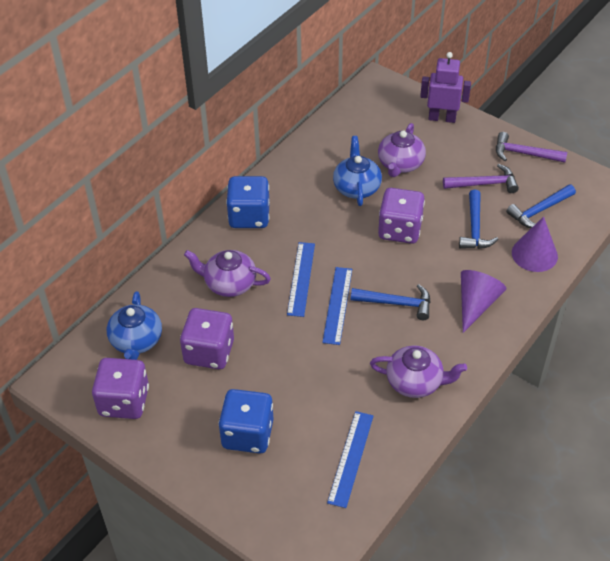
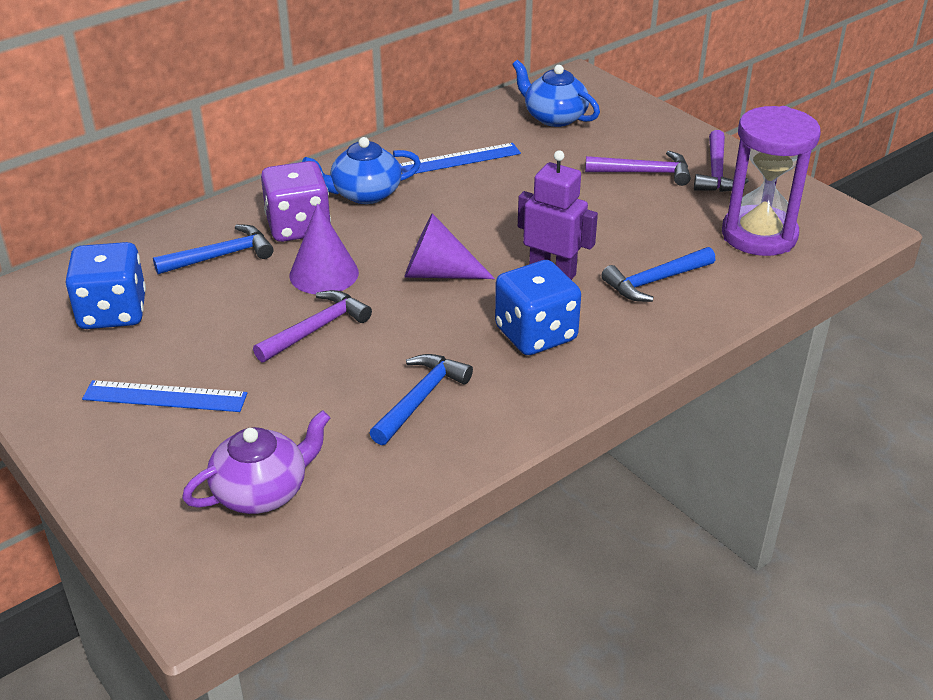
blue ruler: [287,242,315,317] [322,267,352,345] [327,411,373,508] = 3 -> [82,380,247,412] [399,143,521,174] = 2
purple dice: [92,358,149,419] [180,308,234,369] [378,188,425,244] = 3 -> [261,161,331,242] = 1
purple hammer: [443,164,519,193] [496,132,567,163] = 2 -> [253,290,372,362] [585,151,691,186] [694,130,749,192] = 3
purple hourglass: none = 0 -> [722,106,821,256] = 1
purple teapot: [184,250,271,297] [370,345,467,398] [378,123,426,177] = 3 -> [182,410,330,514] = 1

